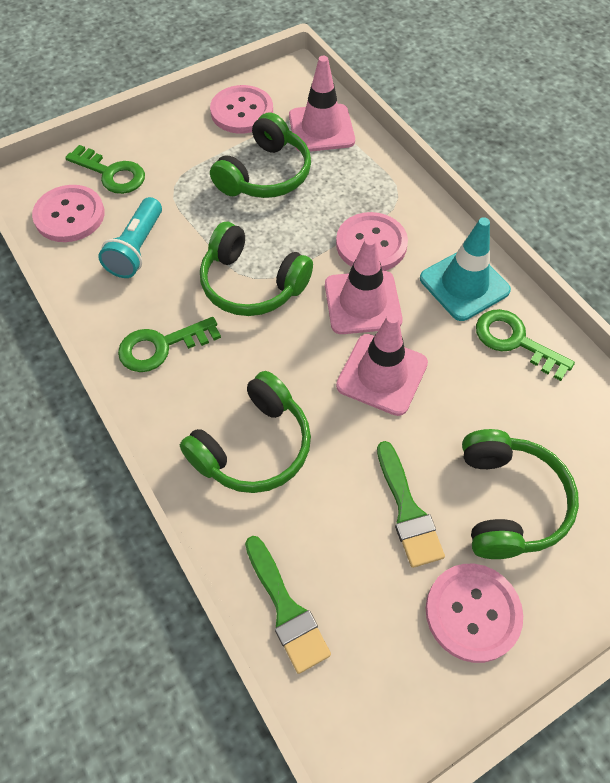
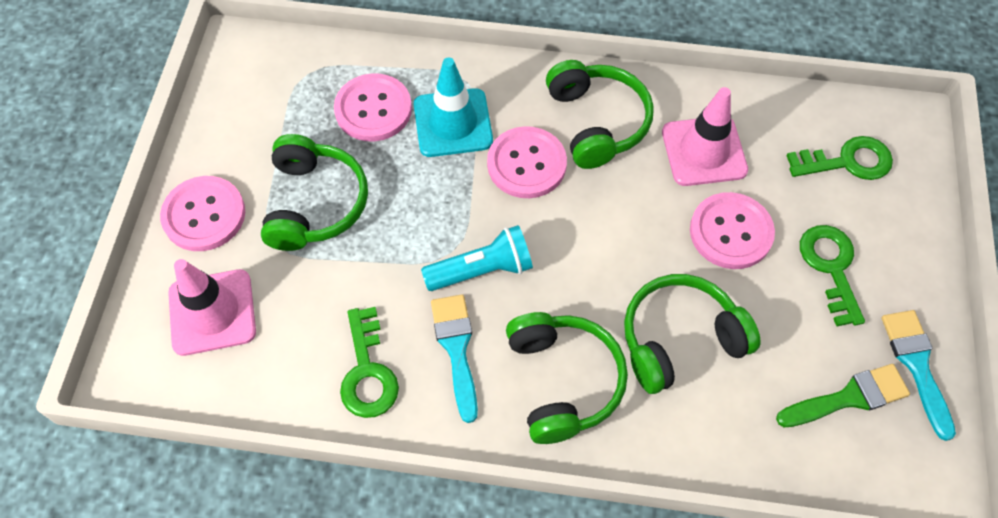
green brush: [245,536,331,674] [377,441,445,568] = 2 -> [776,364,910,427] = 1
pink traffic cone: [289,56,355,152] [325,237,403,334] [336,313,428,416] = 3 -> [168,259,256,356] [662,87,748,186] = 2
turquoise brush: none = 0 -> [431,294,478,423] [882,310,956,441] = 2

